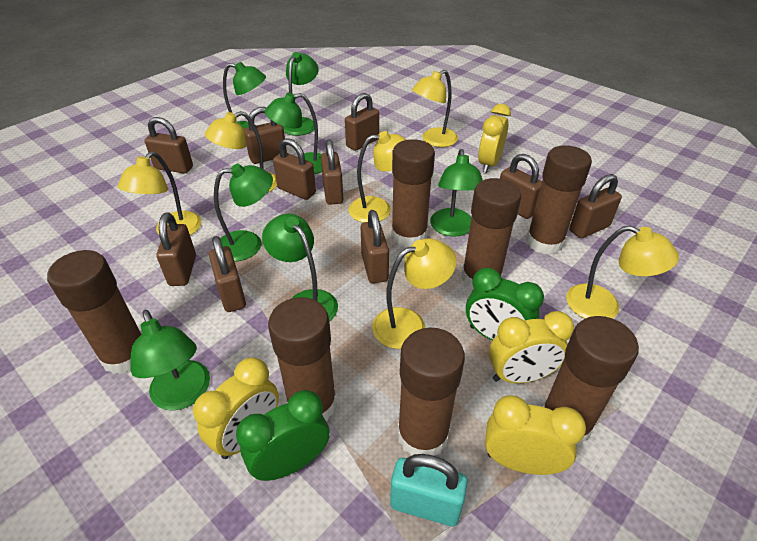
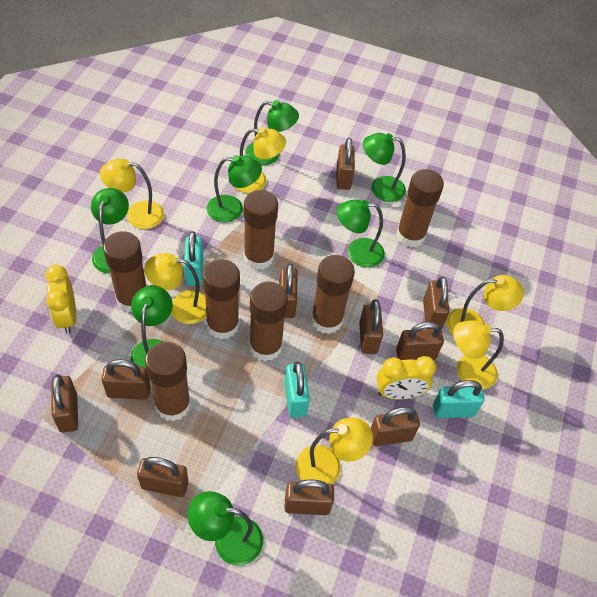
green clock: [236,390,330,481] [466,268,544,341] = 2 -> none = 0
turquoise padlock: [390,454,468,526] = 1 -> [184,231,203,286] [284,361,310,418] [433,380,484,418] = 3
yellow clock: [193,358,279,459] [478,104,511,173] [485,395,586,475] [489,311,574,383] = 4 -> [45,265,76,334] [377,356,436,400] = 2

